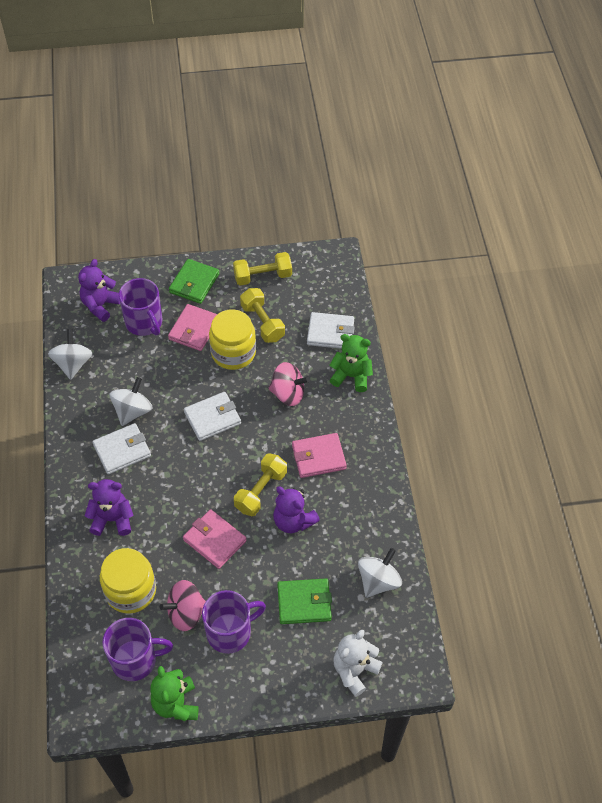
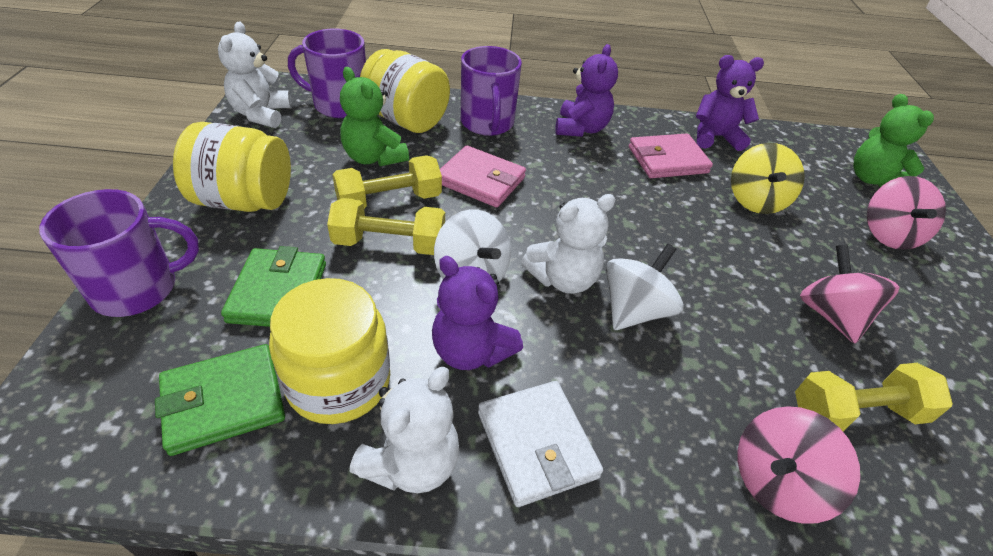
pink spinning top: [160,580,206,631] [268,362,310,406] = 2 -> [738,406,860,524] [800,245,900,343] [867,176,946,250] = 3
pink wallet: [168,304,217,351] [183,509,247,569] [292,433,347,478] = 3 -> [440,145,526,208] [629,133,713,178] = 2
white spinning top: [48,329,93,380] [109,377,153,426] [358,548,402,598] = 3 -> [434,209,511,282] [606,244,684,330] = 2
white teddy bear: [333,630,383,697] = 1 -> [218,21,291,128] [350,367,460,493] [521,194,616,294] = 3
white wallet: [92,423,151,474] [184,392,241,441] [307,312,355,349] = 3 -> [478,381,603,507] = 1
yellow jar: [100,548,156,614] [209,309,256,370] = 2 -> [173,122,291,212] [269,278,390,424] [360,49,450,133] = 3
yellow spinning top: none = 0 -> [731,143,805,214] = 1

